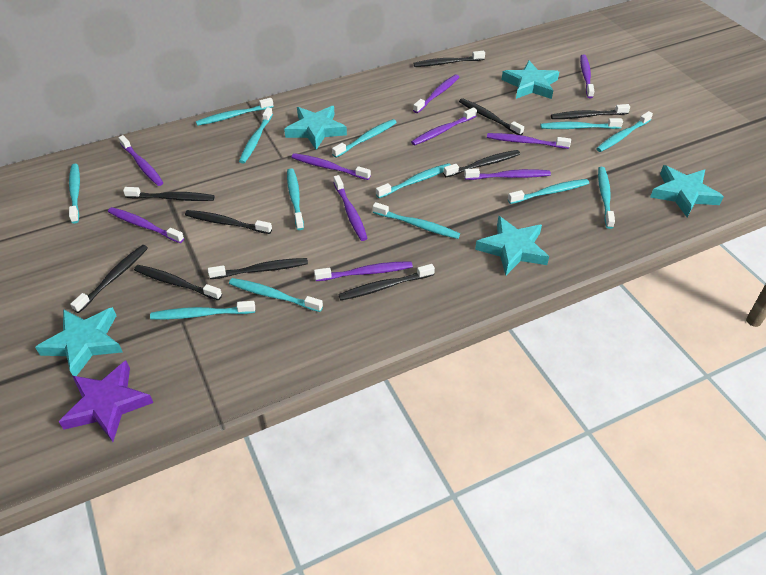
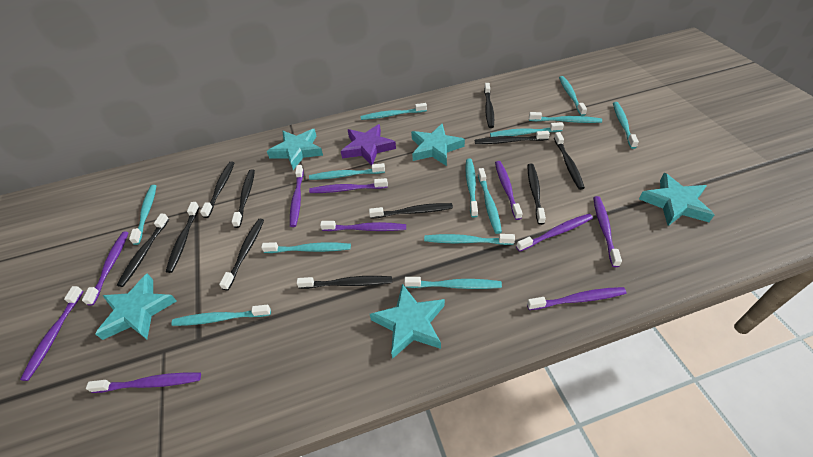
black toothbrush: [70,245,148,313] [123,187,215,201] [134,265,222,300] [185,210,272,234] [208,258,308,279] [338,264,435,300] [413,51,485,67] [443,150,520,177] [459,98,524,135] [551,104,630,119] = 10 -> [117,213,169,287] [166,202,199,273] [200,162,234,218] [219,219,264,290] [232,169,255,228] [297,276,392,289] [369,203,453,219] [475,131,550,144] [484,83,494,128] [528,164,546,225] [554,132,585,190] = 11

